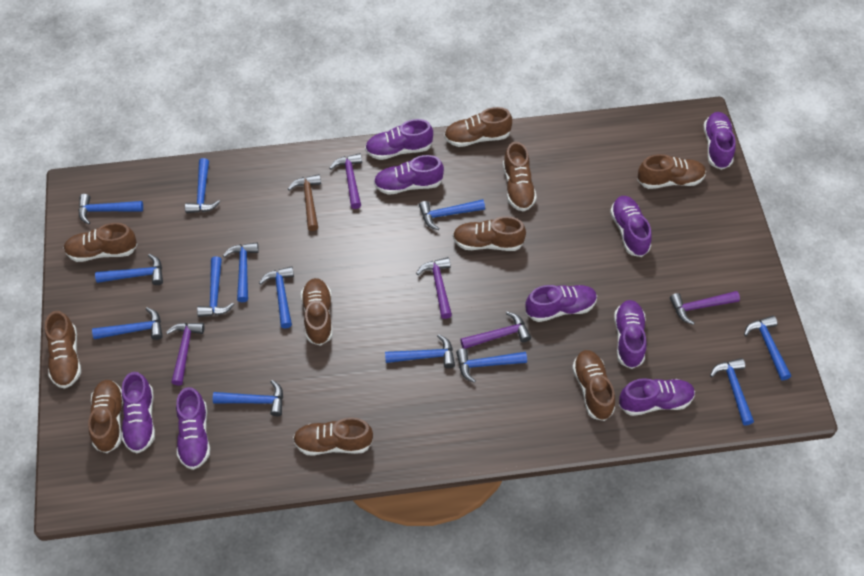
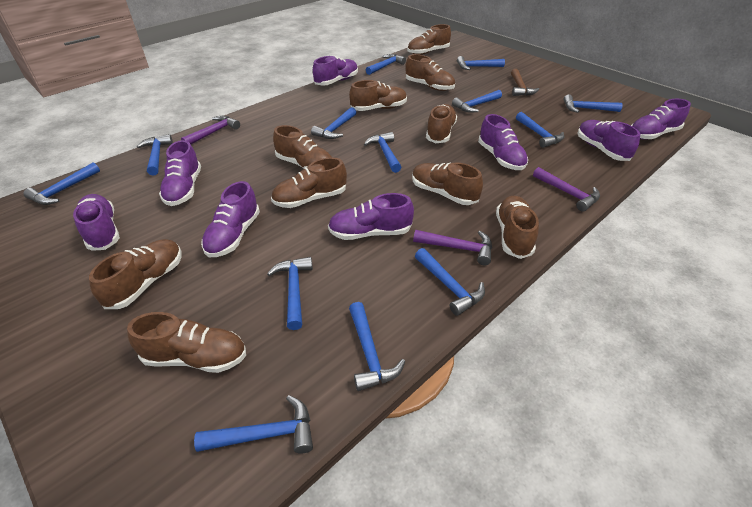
purple hammer: [166,323,204,386] [330,153,362,209] [416,257,452,319] [460,312,531,349] [670,291,740,325] = 5 -> [181,116,240,144] [413,230,492,265] [533,167,600,212] = 3
purple shoe: [121,372,155,453] [176,387,210,470] [365,119,433,160] [374,155,444,195] [525,285,597,322] [610,196,652,257] [614,300,647,369] [619,378,695,416] [704,112,736,170] = 9 -> [73,194,120,251] [159,140,201,206] [201,181,260,257] [313,56,358,86] [328,193,414,240] [478,114,528,170] [578,120,640,161] [631,99,691,140] = 8

